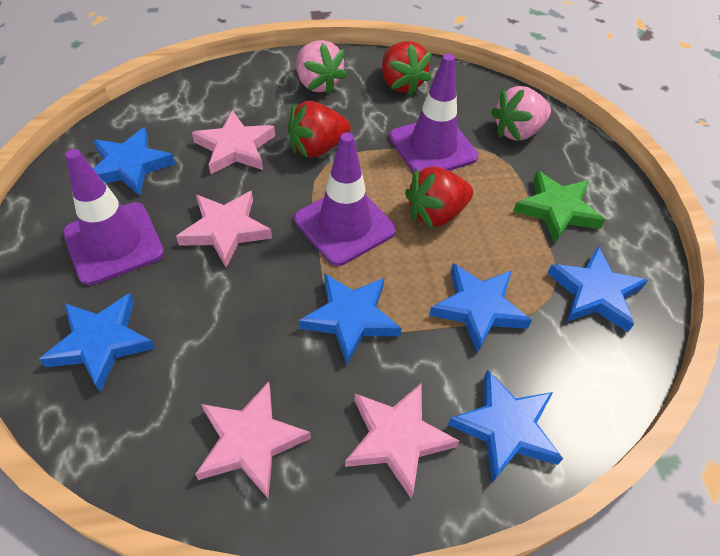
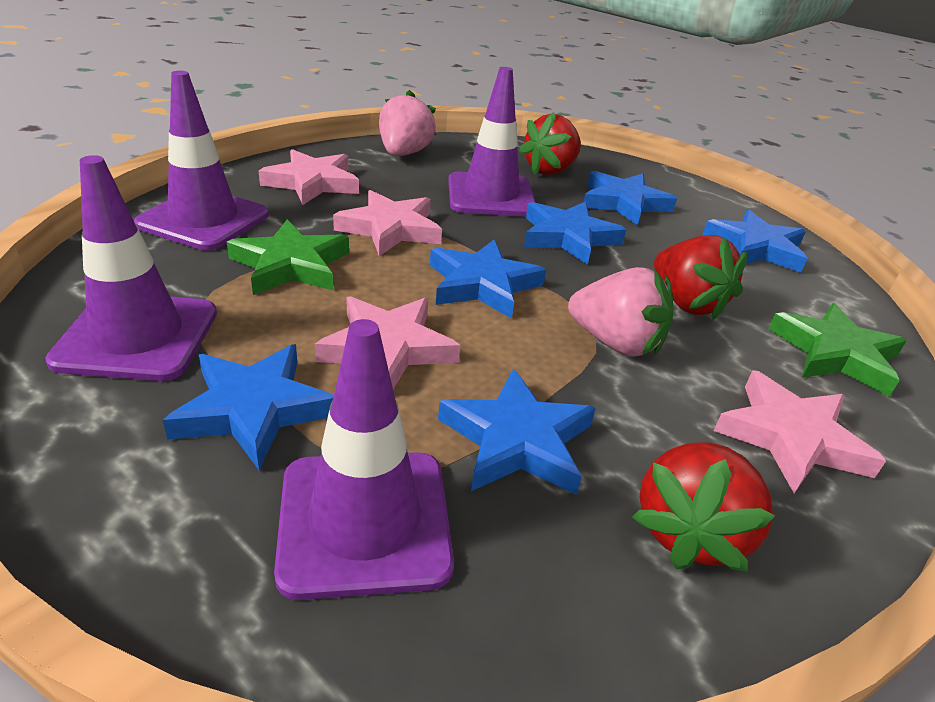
green star: [513,170,605,243] = 1 -> [227,219,349,295] [768,303,907,397] = 2
purple traffic cone: [63,149,164,285] [294,132,396,266] [389,54,478,173] = 3 -> [45,155,217,381] [134,71,269,250] [274,319,454,600] [448,67,536,217] = 4

